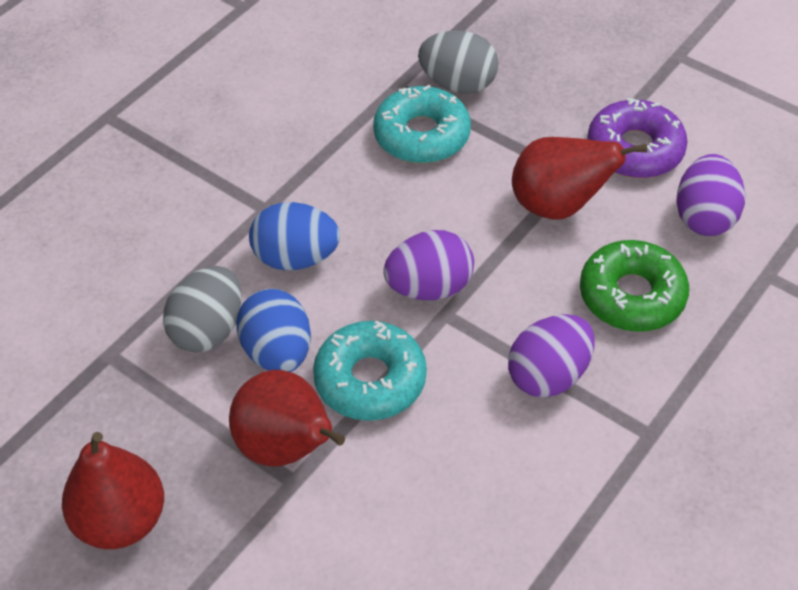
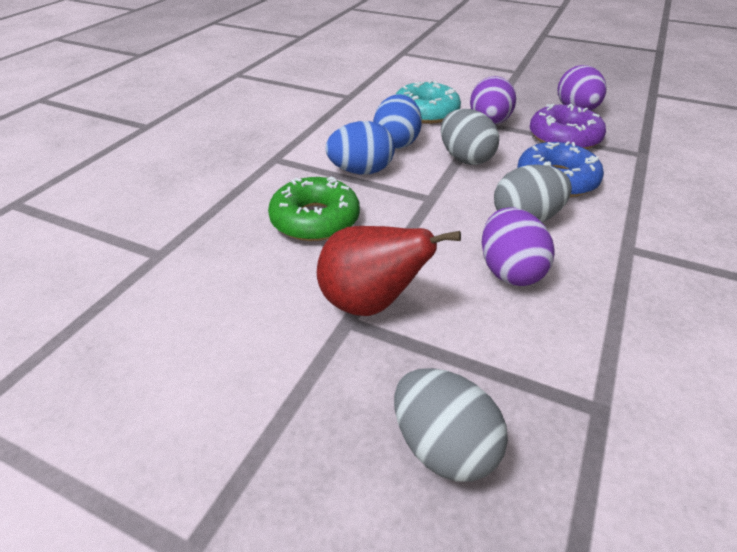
blue donut: none = 0 -> [518,141,604,197] = 1
grey egg: [163,266,242,353] [418,30,499,94] = 2 -> [394,368,508,482] [441,108,499,165] [494,164,572,222] = 3
red pear: [62,432,164,549] [229,370,345,467] [512,137,647,220] = 3 -> [317,226,461,316] = 1
turquoise donut: [313,320,427,421] [373,85,471,164] = 2 -> [396,80,461,124] = 1

